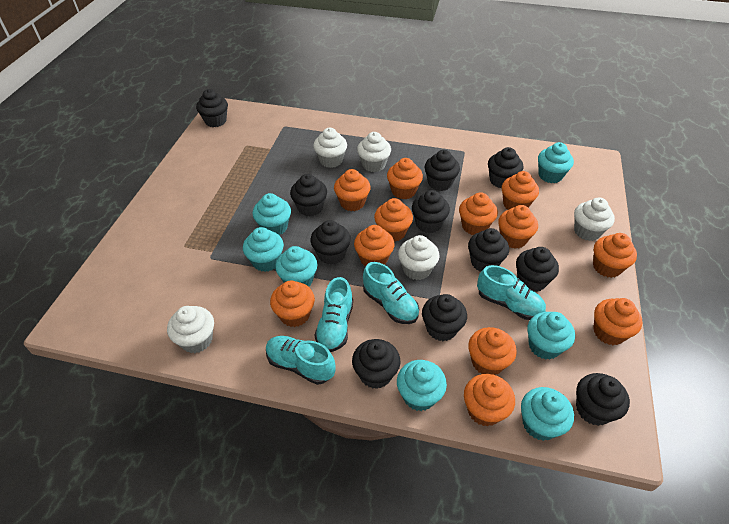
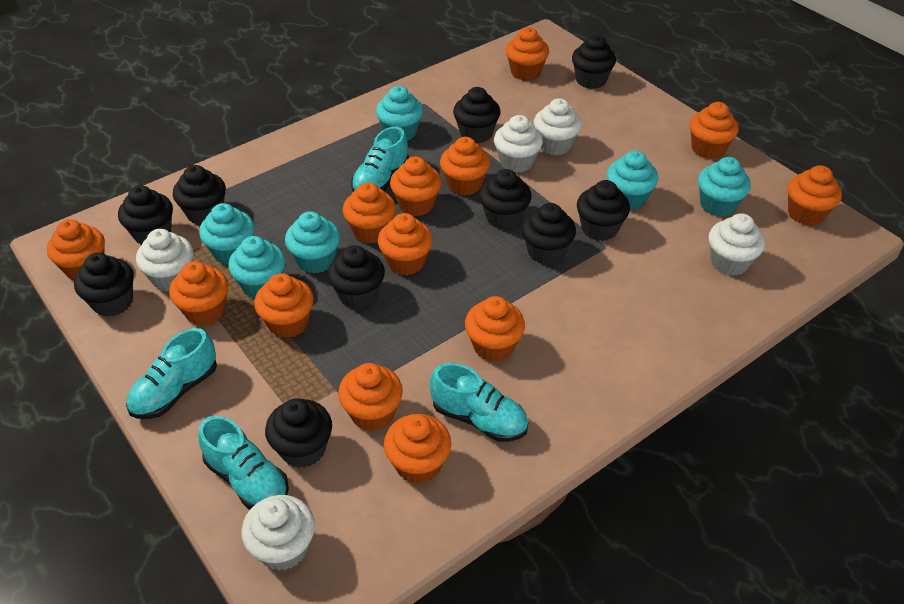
black cupcake: [196,89,228,127] [290,174,327,216] [311,220,351,265] [352,339,400,389] [412,190,450,233] [422,294,467,341] [425,150,460,191] [468,228,509,272] [488,147,523,188] [516,247,559,292] [576,373,630,426] = 11 -> [74,253,134,317] [118,185,173,245] [173,165,226,225] [265,399,332,468] [327,245,385,309] [453,87,501,143] [479,169,532,230] [521,203,576,265] [572,35,616,89] [577,180,630,241] = 10
orange cupcake: [270,280,315,327] [334,169,371,211] [354,225,395,266] [374,198,413,242] [387,158,423,199] [459,192,498,235] [464,374,515,426] [468,327,517,375] [498,205,538,249] [502,171,539,210] [593,233,637,278] [593,298,642,345] = 12 -> [47,219,105,280] [169,261,229,326] [254,273,314,338] [338,363,403,431] [343,182,396,243] [378,213,433,275] [384,414,451,484] [390,157,442,216] [440,137,490,196] [465,296,525,362] [506,27,549,81] [690,102,739,159] [788,165,842,226] = 13
turquoise cupcake: [243,227,284,272] [253,193,291,235] [275,246,318,287] [397,360,447,411] [521,387,574,441] [527,312,575,360] [538,142,574,183] = 7 -> [199,203,255,265] [228,236,286,299] [285,211,340,274] [376,86,423,141] [607,150,658,210] [698,157,751,217] = 6

